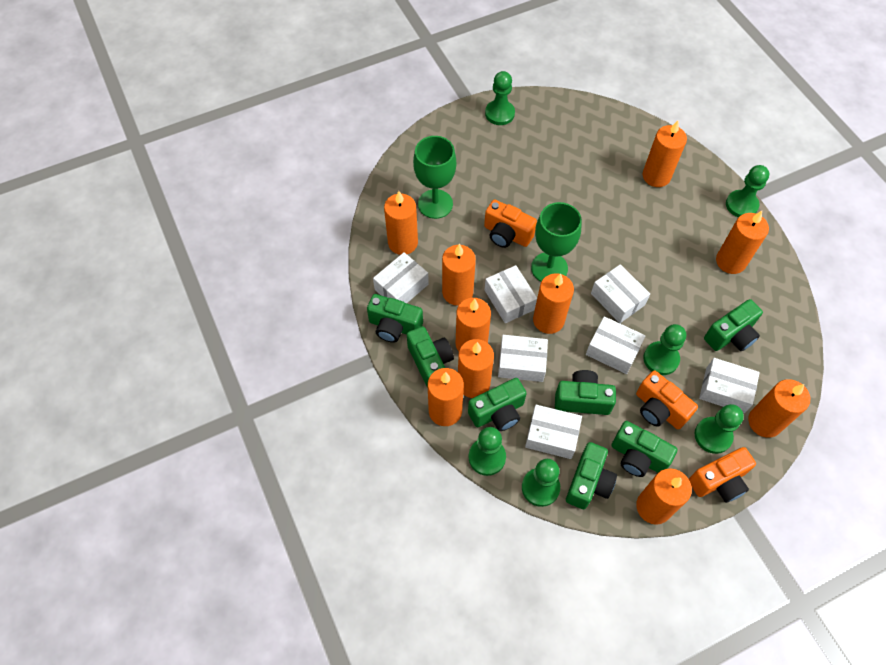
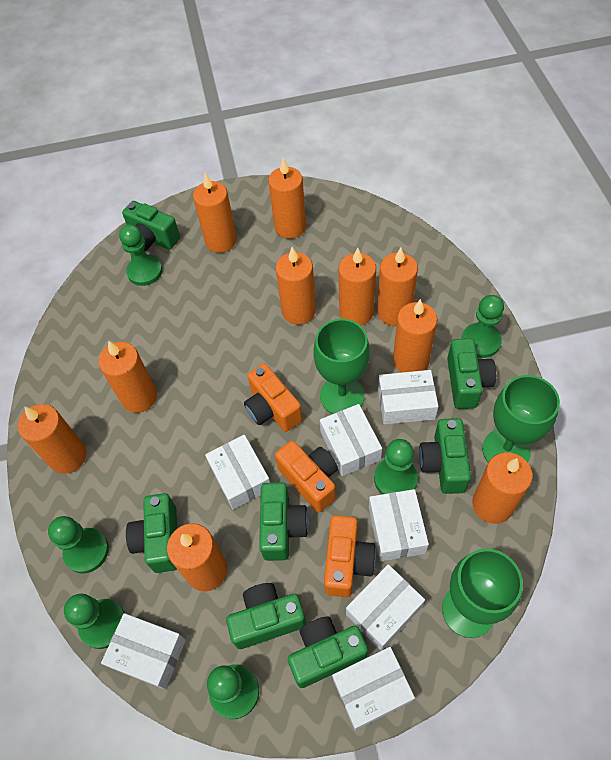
green goblet: [413,136,456,219] [531,202,582,282] = 2 -> [313,319,370,414] [442,549,523,638] [482,375,560,462] = 3

